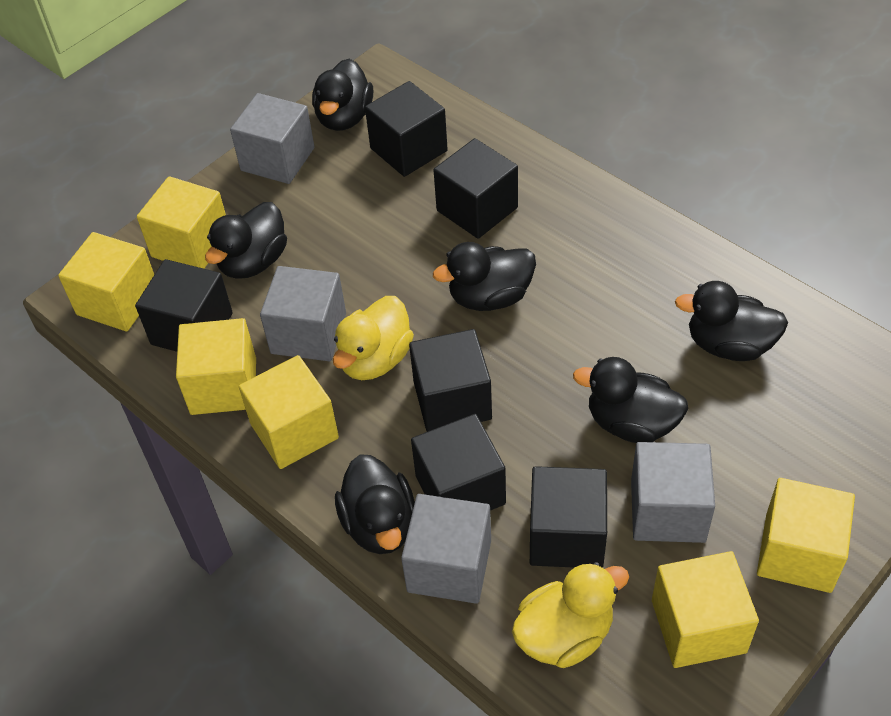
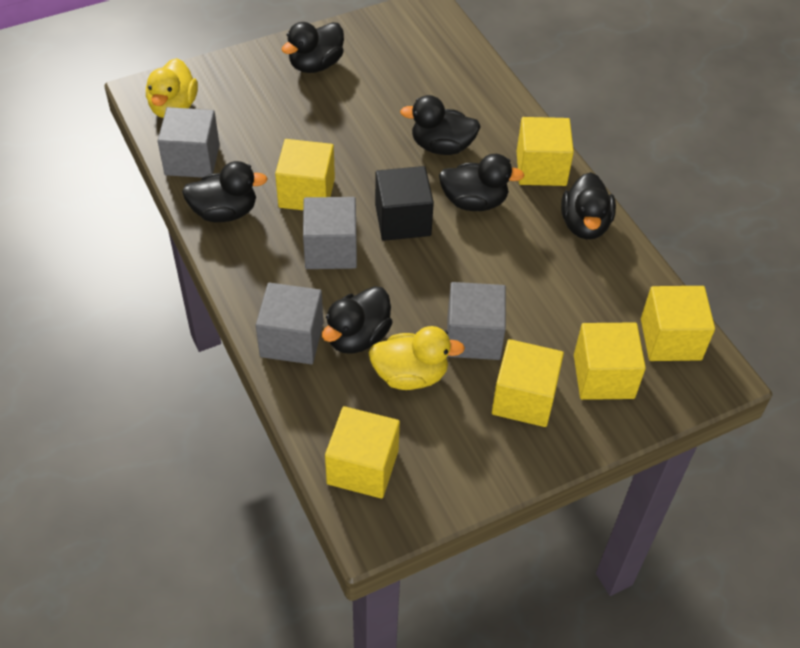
black cube: [135,259,233,352] [365,81,448,177] [409,329,492,432] [411,414,506,510] [434,138,518,239] [530,466,607,568] = 6 -> [375,166,434,241] = 1

